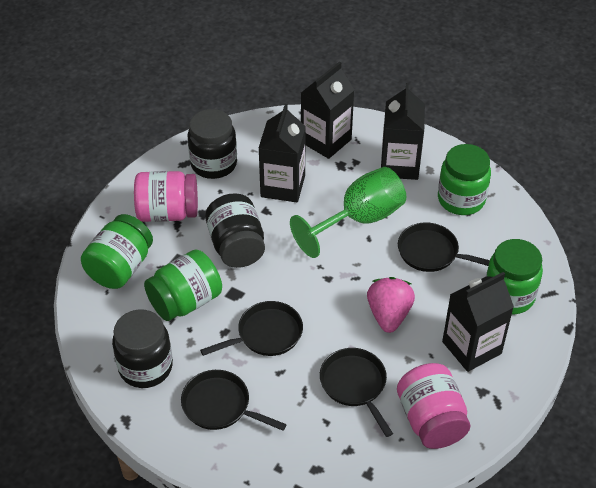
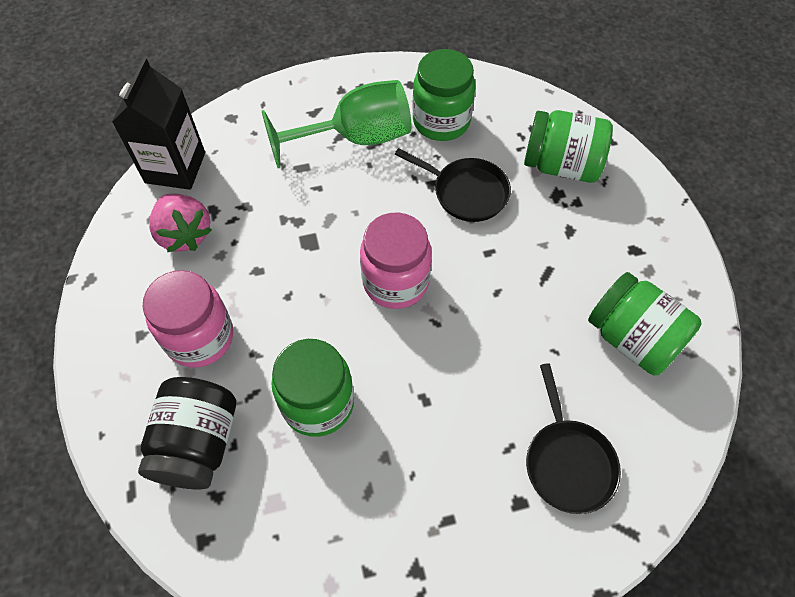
black carton: [259,104,306,202] [301,61,354,159] [381,83,425,180] [442,272,514,372] = 4 -> [112,58,205,190] = 1
black jar: [112,309,173,388] [188,109,237,179] [205,194,265,268] = 3 -> [138,377,236,489] = 1
black pan: [181,370,287,431] [200,301,303,356] [320,348,393,437] [398,222,490,272] = 4 -> [395,148,511,222] [526,363,621,514] = 2

